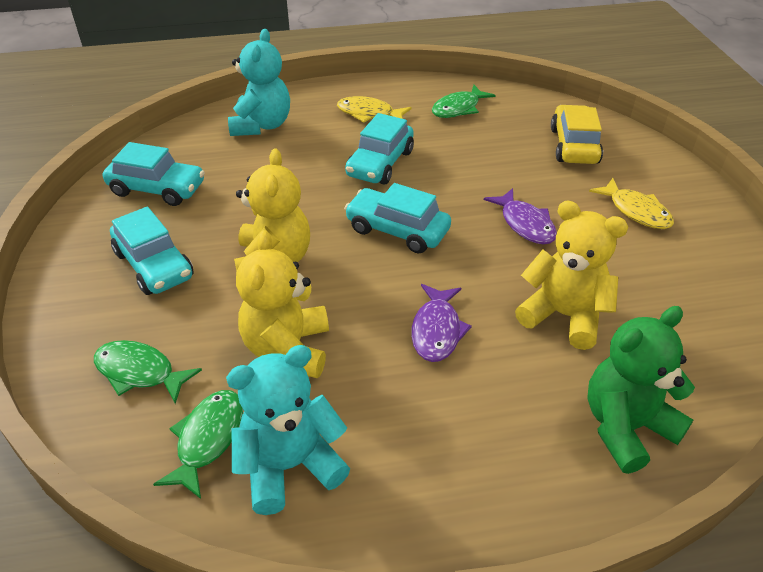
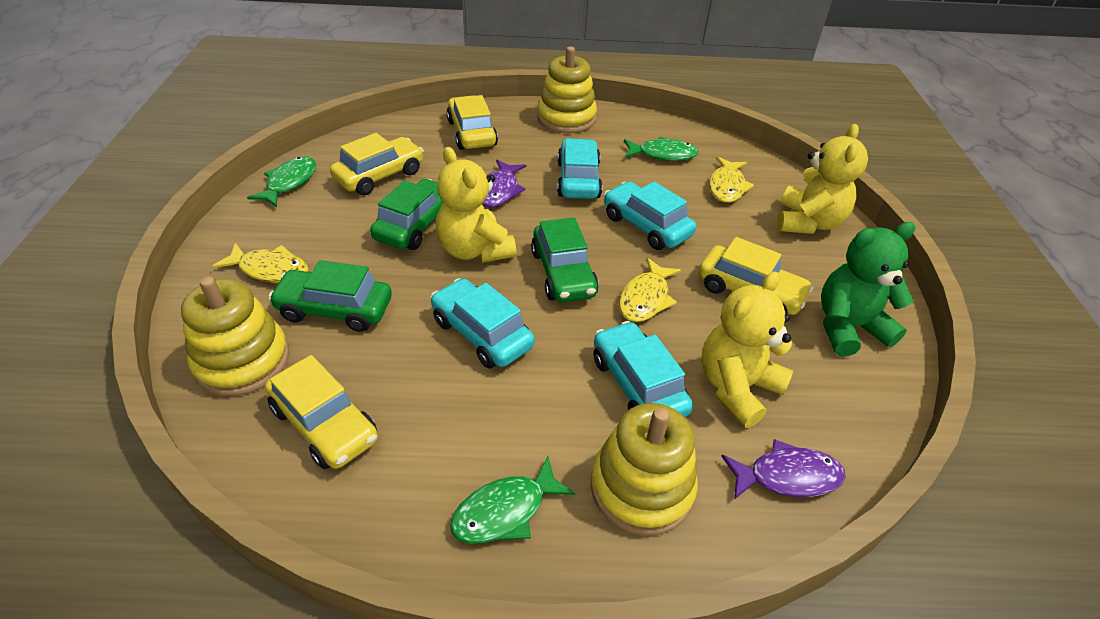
green car: none = 0 -> [268,260,392,332] [370,179,444,250] [531,218,599,302] = 3
turquoise teddy bear: [226,345,350,515] [228,29,290,136] = 2 -> none = 0
yellow car: [551,105,603,164] = 1 -> [265,355,378,469] [330,133,424,195] [447,95,498,150] [699,237,813,315] = 4
yellow fish: [337,96,412,122] [589,178,674,229] = 2 -> [212,243,308,283] [619,258,681,322] [709,156,754,203] = 3
yellow stacking toy: none = 0 -> [181,276,289,396] [537,47,597,133] [591,403,698,536] = 3

